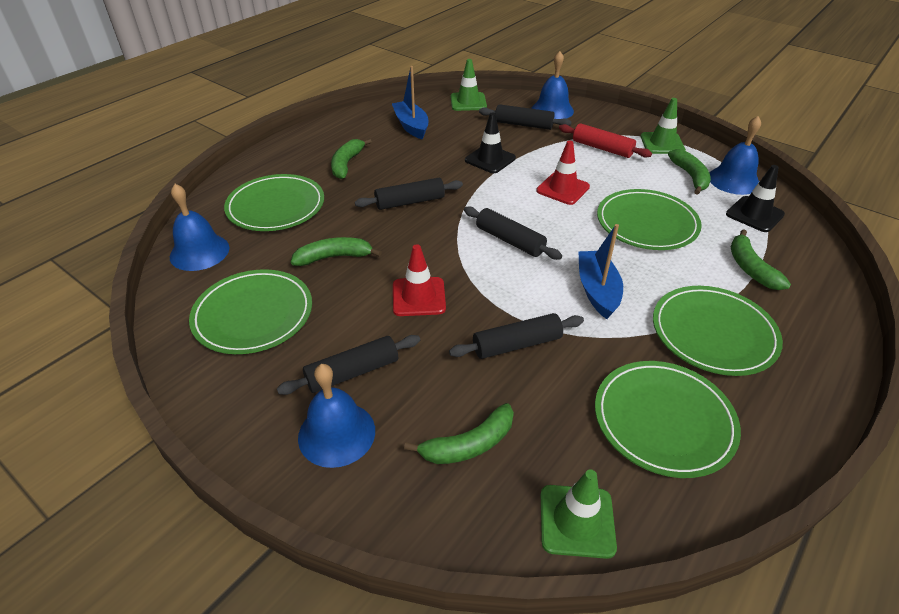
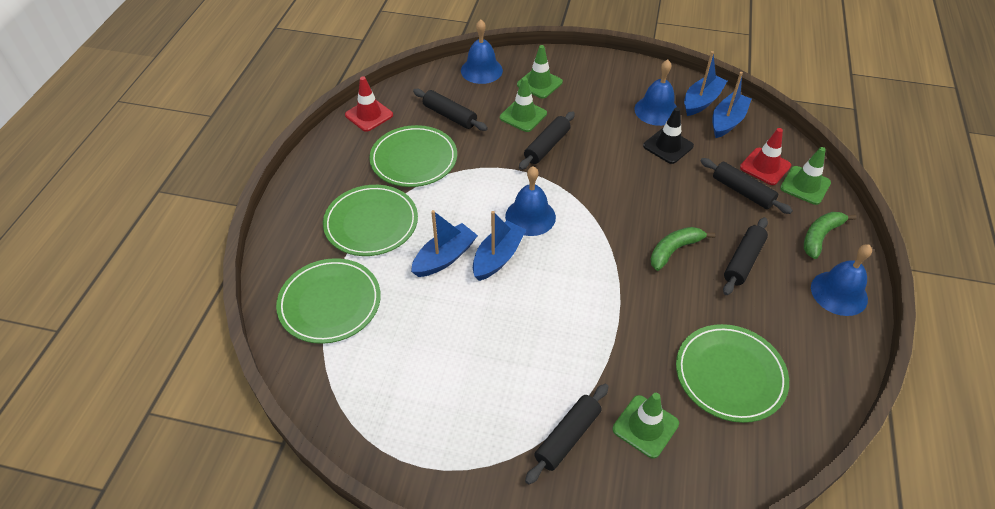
black traffic cone: [465,112,516,173] [726,165,785,232] = 2 -> [643,107,694,164] = 1
blue boat: [392,66,428,139] [578,224,623,319] = 2 -> [411,210,478,277] [473,211,526,281] [684,51,727,116] [712,72,751,138] = 4
green banana: [291,237,382,266] [331,138,372,179] [404,403,514,464] [668,149,711,195] [730,229,791,290] = 5 -> [650,227,715,271] [804,212,857,259] = 2
green plate: [189,269,312,354] [224,174,324,231] [595,361,741,478] [597,189,702,250] [653,286,783,376] = 5 -> [276,258,381,344] [323,185,418,256] [369,125,457,187] [676,324,789,423] = 4
green traffic cone: [451,59,487,111] [541,469,617,559] [641,98,686,154] = 3 -> [500,77,547,132] [517,45,563,99] [613,393,679,459] [780,147,831,205] = 4
red rolling pin: [559,123,652,158] = 1 -> none = 0

